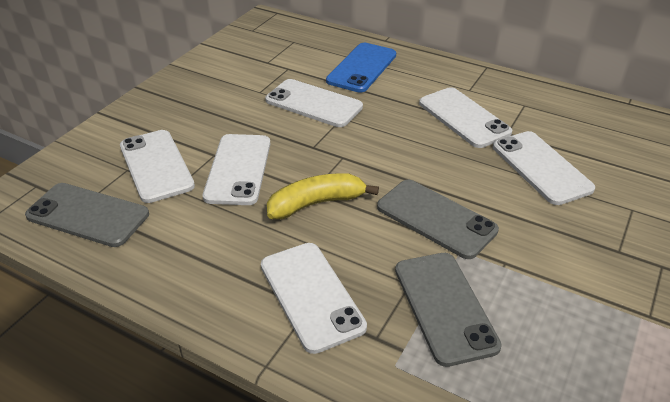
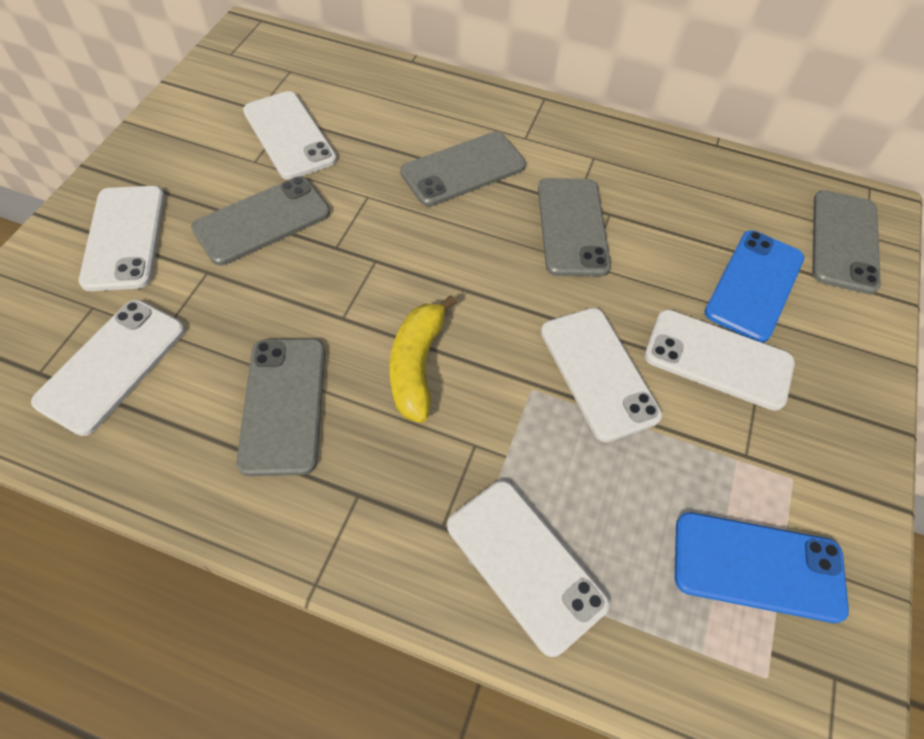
blue phone: [326,43,396,93] = 1 -> [675,512,849,623] [704,230,804,343] = 2
grey phone: [25,183,149,247] [377,180,499,259] [395,253,502,367] = 3 -> [191,176,330,265] [236,339,325,476] [400,132,526,207] [538,178,611,276] [812,190,881,294] = 5

